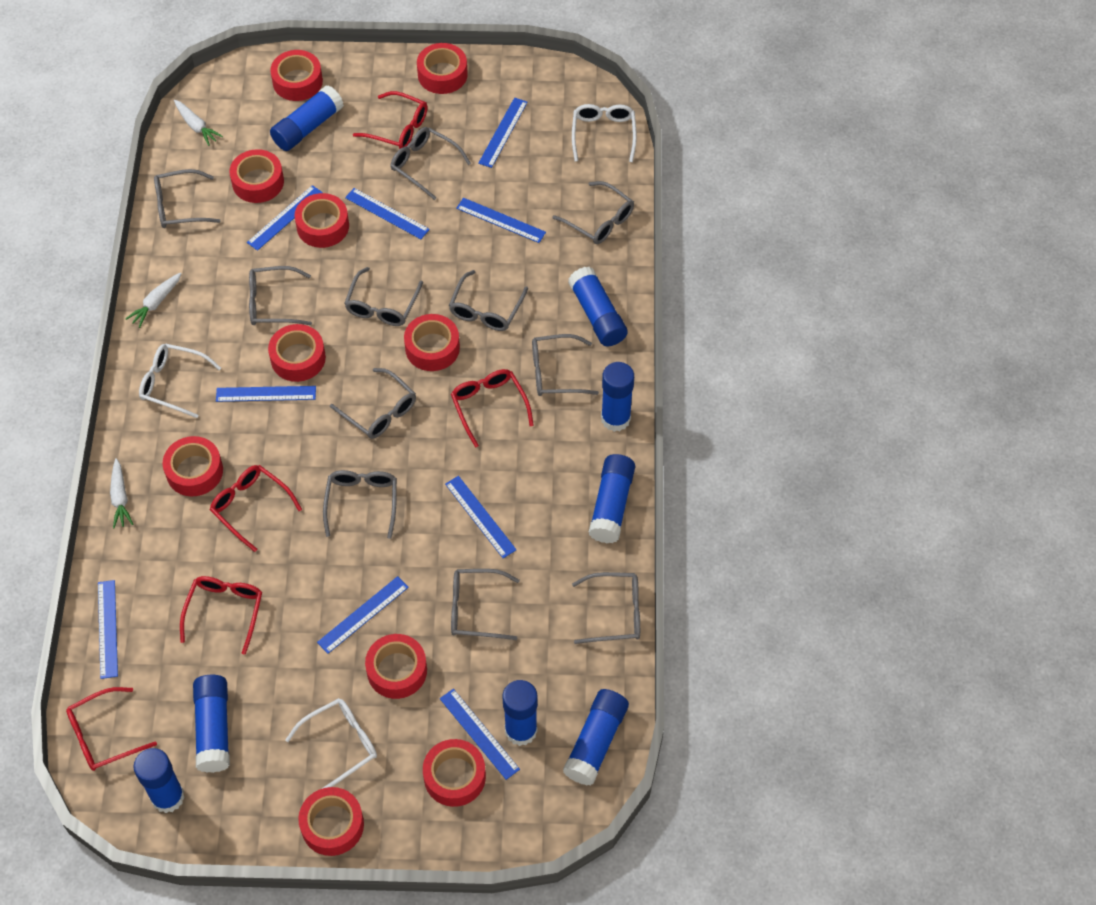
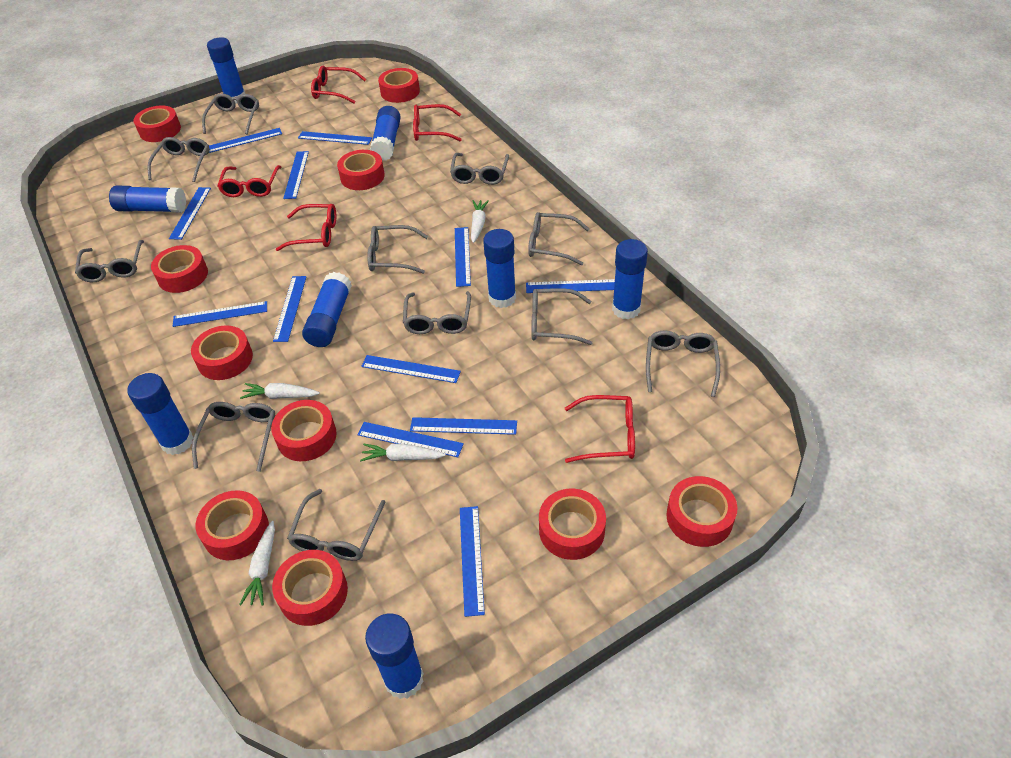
blue ruler: [98,580,118,679] [216,386,316,402] [247,185,323,251] [317,576,409,654] [345,188,430,239] [440,689,520,780] [445,476,517,558] [456,198,546,243] [478,98,528,168] = 9 -> [169,187,211,240] [173,301,267,327] [209,128,282,153] [273,276,307,342] [283,151,309,199] [298,131,372,145] [358,422,464,457] [361,355,461,383] [410,417,517,435] [455,227,471,287] [460,506,485,617] [526,279,615,293] = 12
white carrot: [110,458,133,528] [125,272,182,328] [174,100,223,146] = 3 -> [239,521,275,606] [240,383,320,399] [360,444,446,461] [471,200,489,243] = 4
white glasses: [139,344,221,418] [285,698,377,789] [572,104,637,162] = 3 -> none = 0

